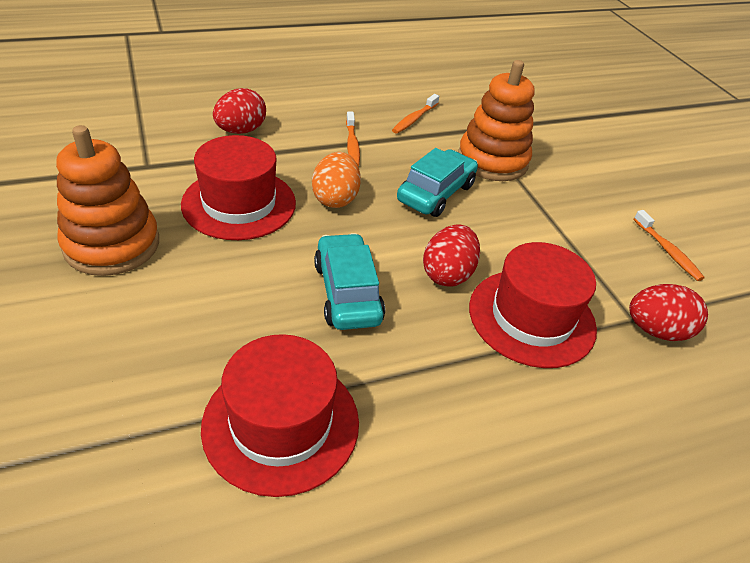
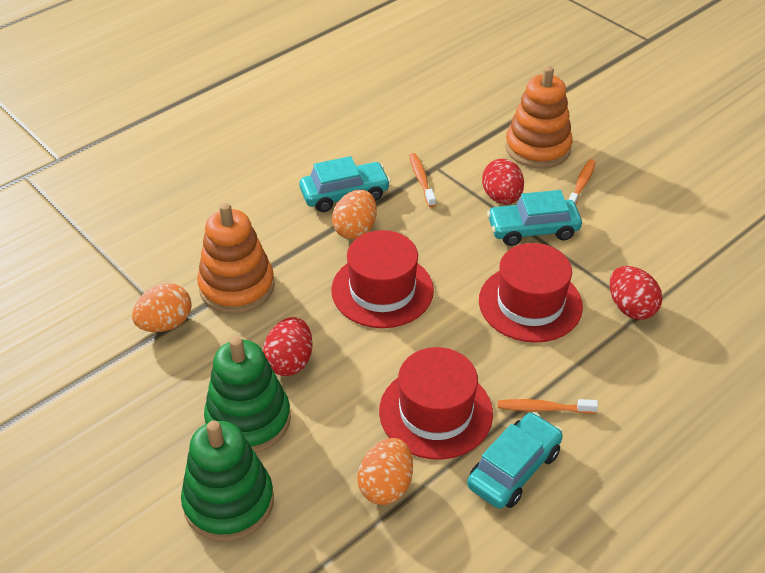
green stacking toy: none = 0 -> [181,420,274,541] [204,337,291,453] = 2
orange egg: [312,152,361,208] = 1 -> [132,283,192,332] [332,190,377,239] [357,438,413,505] = 3
turquoise car: [314,233,385,330] [397,148,478,217] = 2 -> [299,156,391,212] [467,412,563,509] [487,190,582,246] = 3

